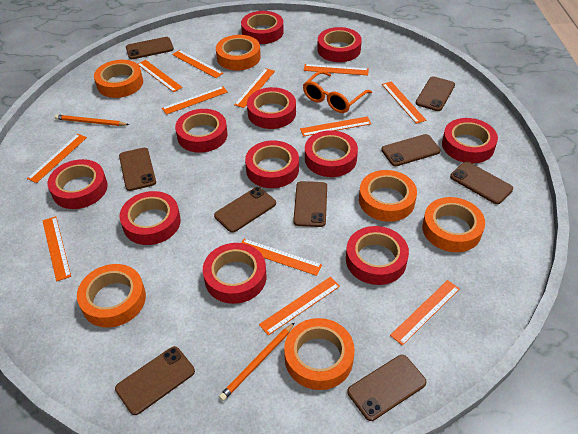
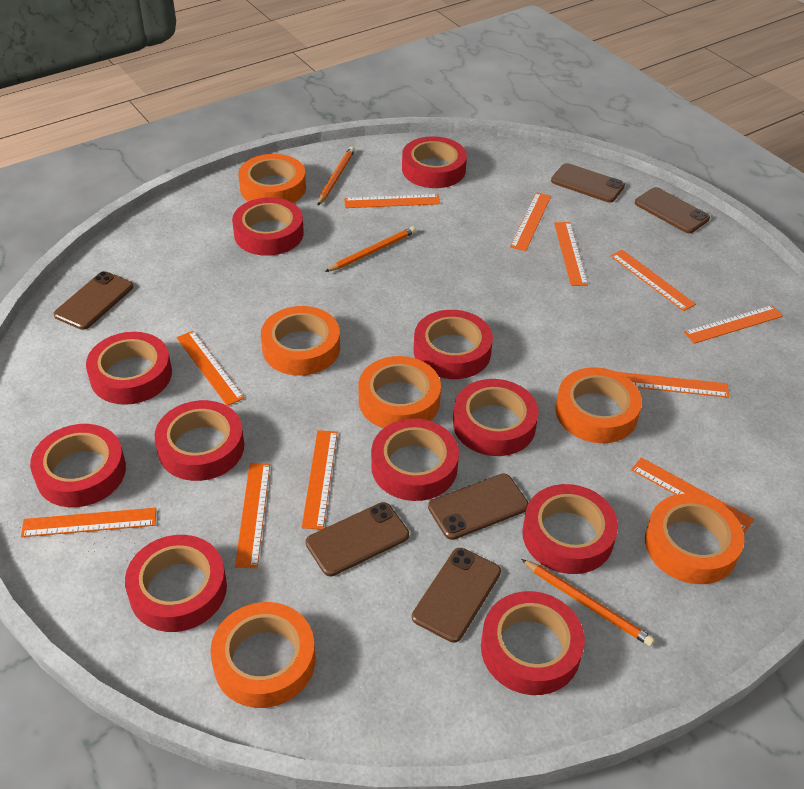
brown phone: [115,346,195,415] [119,148,156,191] [126,37,174,59] [214,187,276,233] [293,181,327,227] [347,355,427,421] [381,134,441,166] [416,76,455,111] [450,161,513,204] = 9 -> [54,271,133,330] [306,502,409,576] [412,548,501,643] [428,474,528,540] [551,163,625,203] [635,187,710,233] = 6
orange glasses: [303,71,372,113] = 1 -> none = 0
orange pencil: [55,115,129,126] [219,322,295,401] = 2 -> [318,147,355,205] [325,227,416,272] [521,559,655,646] = 3
orange ruler: [27,134,87,183] [42,216,71,281] [138,60,183,92] [162,86,228,115] [172,50,224,78] [234,68,275,108] [241,239,322,276] [259,277,340,335] [300,116,371,136] [303,64,369,75] [382,81,426,124] [390,280,460,346] = 12 -> [21,508,156,537] [176,331,244,406] [235,463,270,568] [302,430,337,530] [344,194,440,208] [510,192,551,251] [554,222,588,286] [610,250,696,311] [618,372,729,398] [631,457,754,533] [684,305,783,344] = 11

